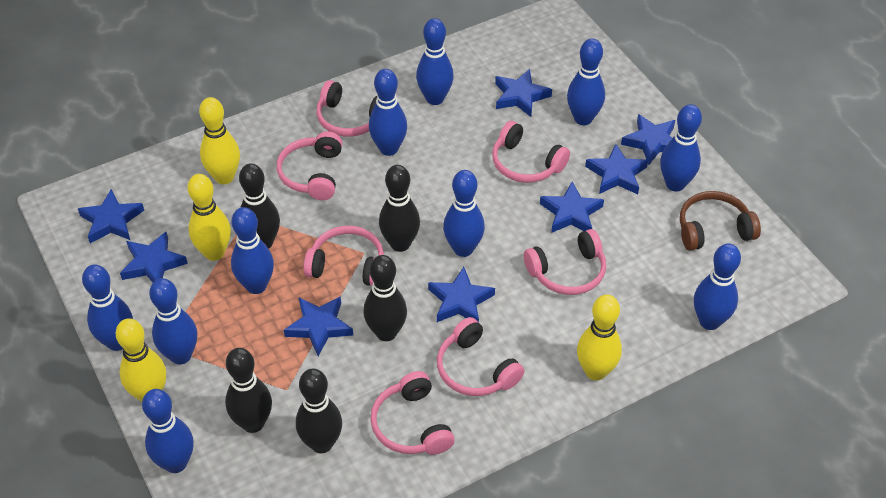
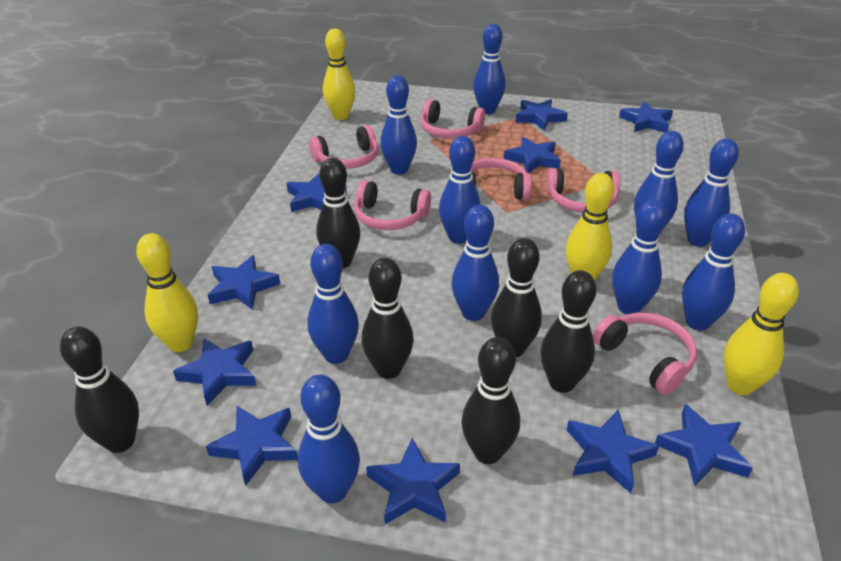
black bowling pin: [225,348,272,433] [239,163,280,249] [296,369,342,453] [363,255,407,341] [379,165,420,252] = 5 -> [60,327,139,453] [317,158,360,268] [362,258,414,379] [461,337,520,464] [491,238,542,357] [541,270,596,393] = 6
blue star: [78,189,144,243] [120,232,188,282] [284,296,353,356] [428,267,495,323] [495,69,552,117] [540,181,604,233] [585,144,648,194] [621,114,675,165] = 8 -> [173,338,256,406] [206,405,298,486] [208,255,280,310] [286,172,347,212] [366,438,460,524] [504,137,561,173] [515,99,568,131] [567,410,659,493] [619,101,673,133] [655,404,753,486] = 10
brown headphones: [680,191,761,251] = 1 -> none = 0
pink headphones: [277,131,342,200] [303,226,384,286] [316,80,377,137] [371,371,455,455] [437,317,525,396] [492,121,570,183] [524,229,606,295] = 7 -> [309,125,379,169] [354,180,431,230] [421,99,485,138] [471,158,532,200] [546,168,620,213] [593,313,697,395] = 6

